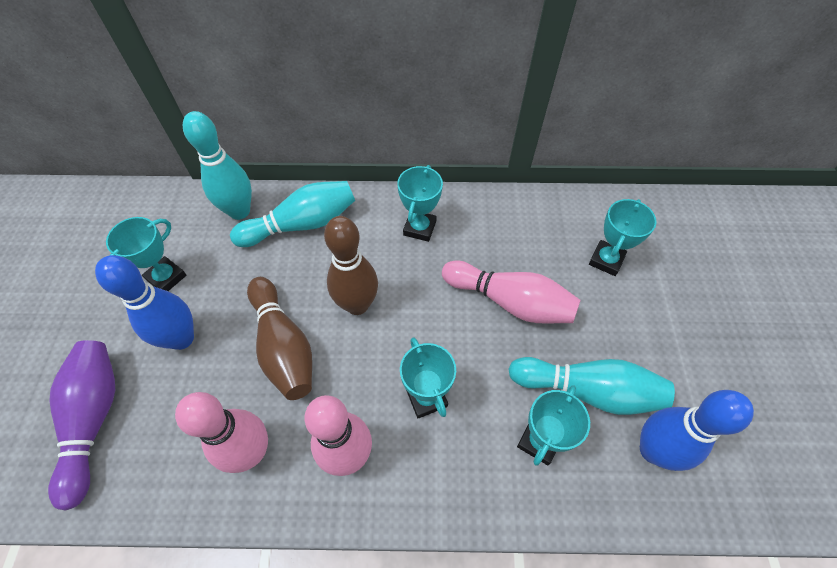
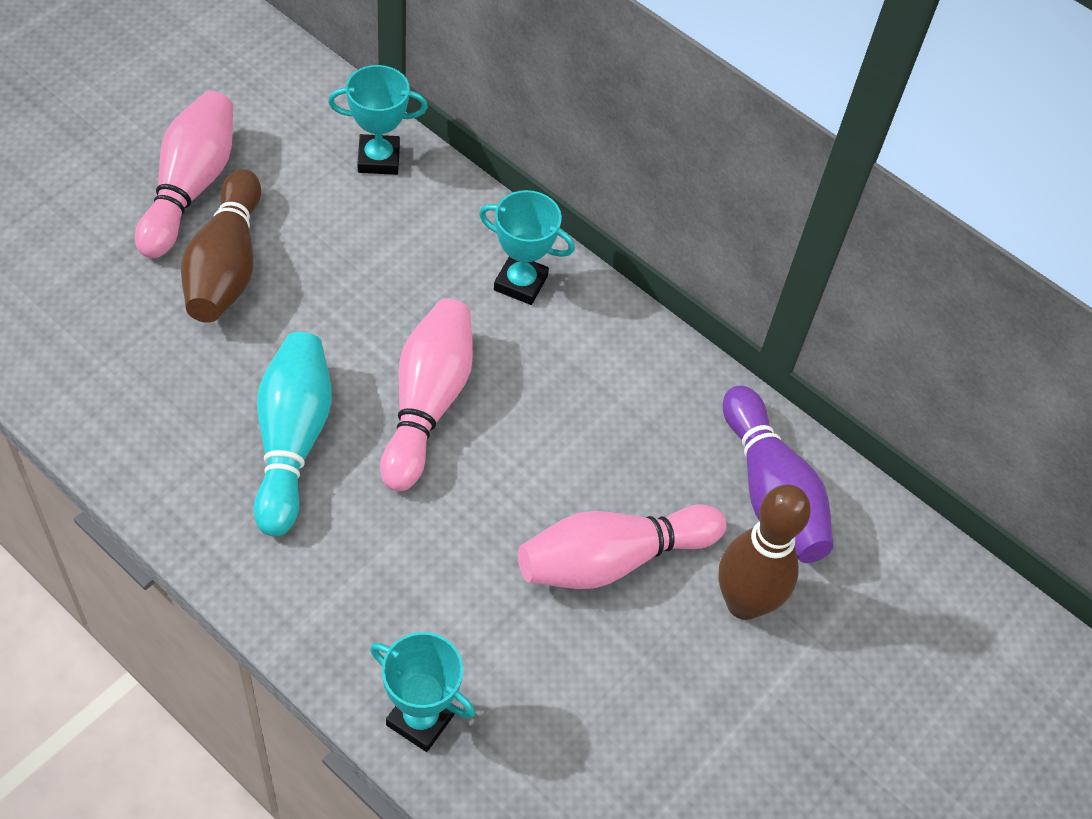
blue bowling pin: [95,255,194,350] [640,390,754,471] = 2 -> none = 0
turquoise bowling pin: [183,111,252,220] [230,181,355,247] [508,357,675,415] = 3 -> [253,332,332,536] = 1
turquoise trophy: [106,217,186,291] [397,165,443,242] [400,337,456,418] [517,385,590,466] [589,199,656,276] = 5 -> [328,65,428,175] [370,632,475,752] [479,190,575,305] = 3

